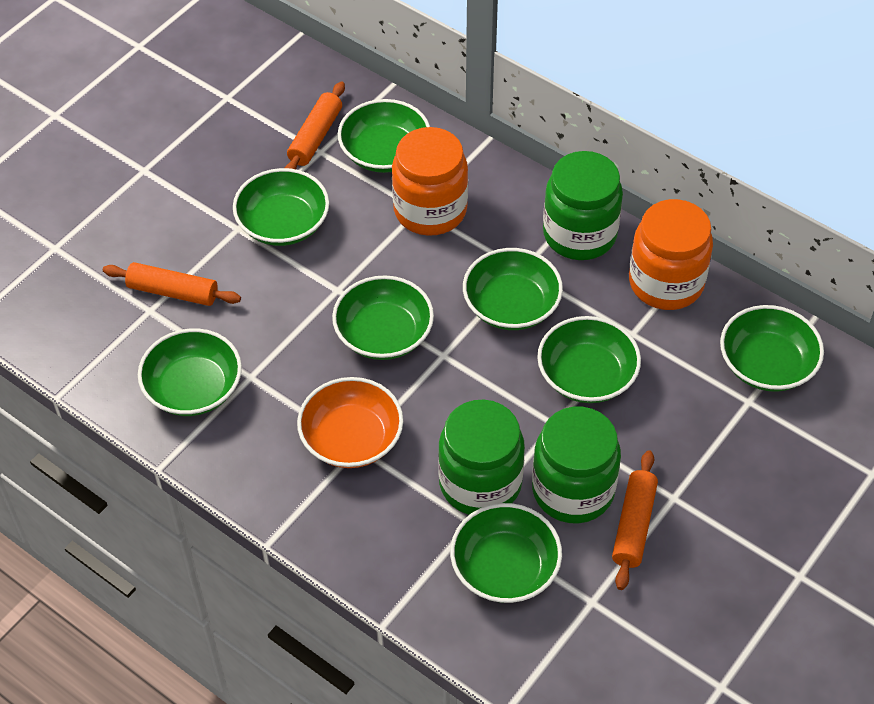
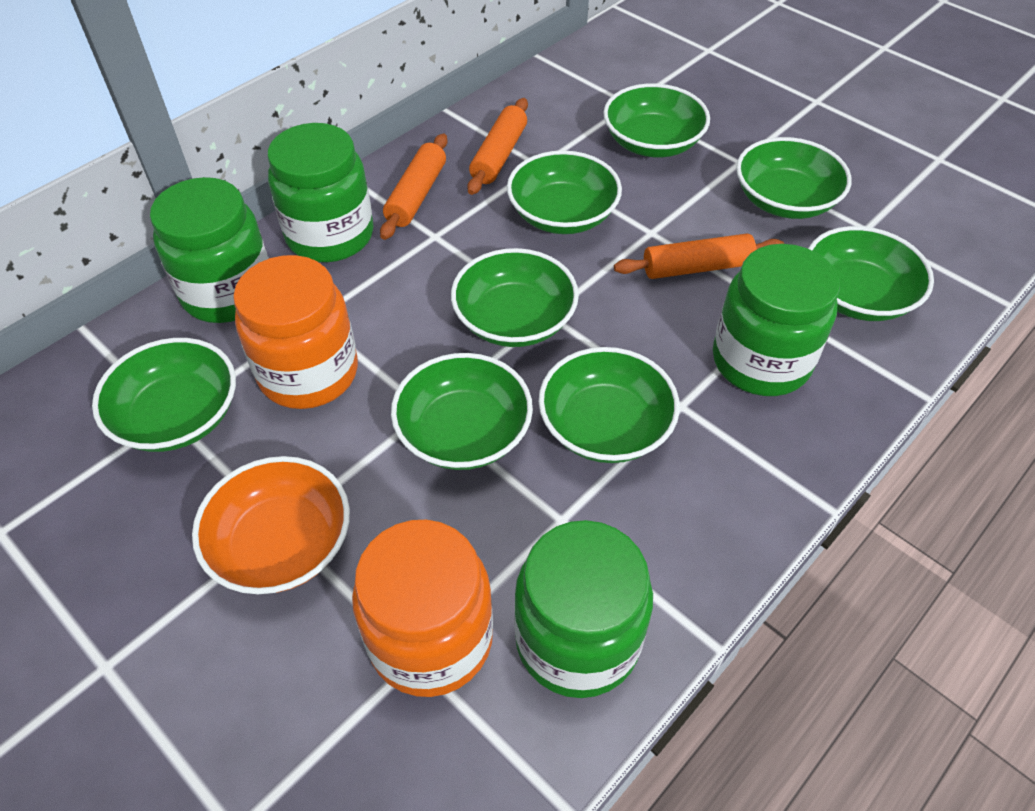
green jar: [438,399,525,515] [532,407,621,523] [543,151,623,260] = 3 -> [150,177,269,323] [268,123,374,262] [514,520,653,698] [713,244,840,396] = 4

